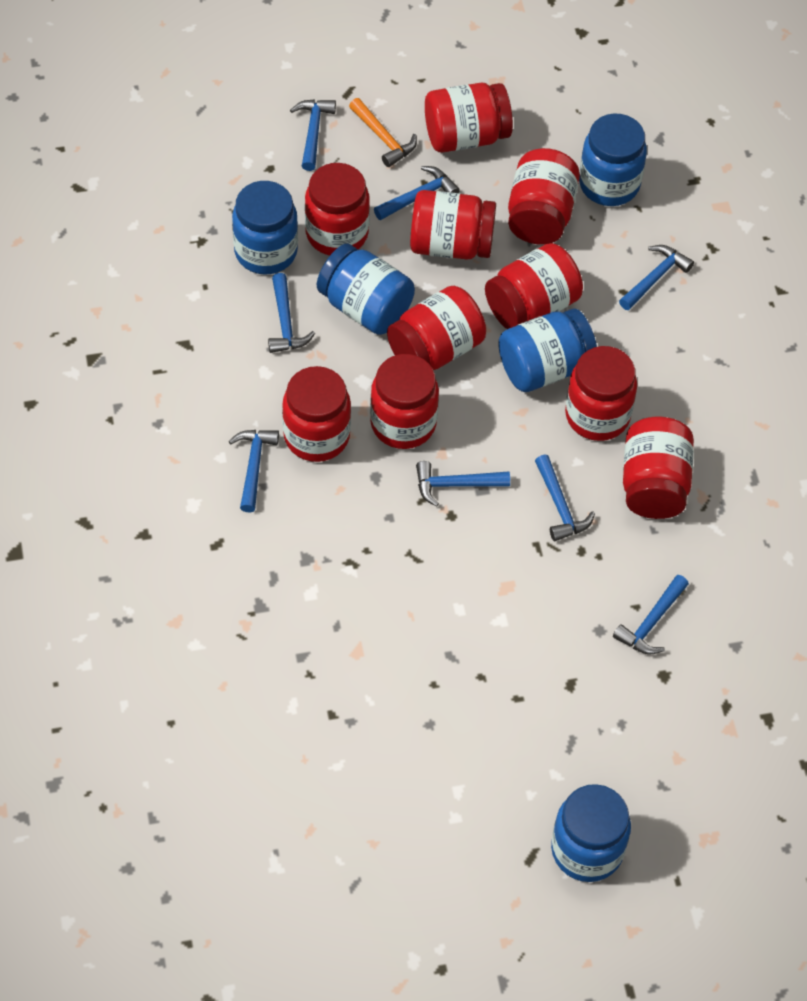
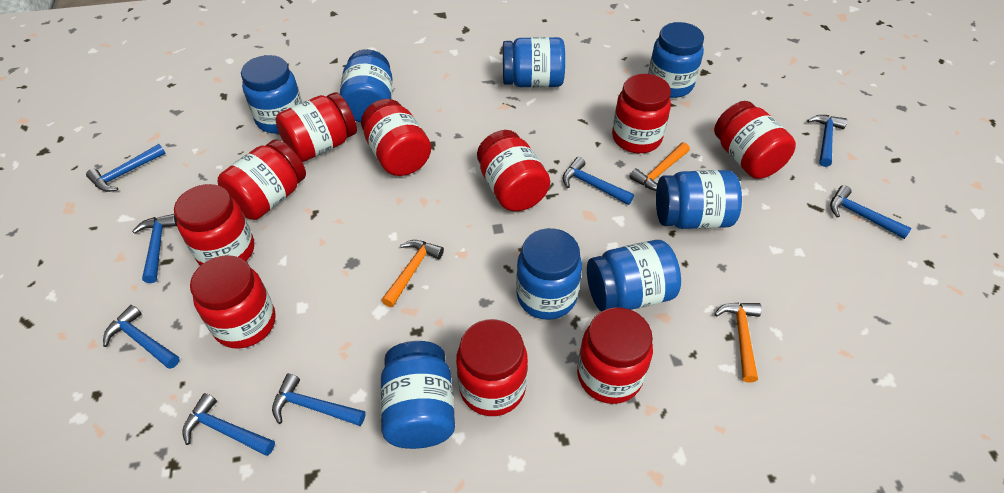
blue jar: [232,181,298,274] [317,244,415,335] [498,308,597,392] [551,784,631,882] [579,114,647,206] = 5 -> [241,55,302,133] [340,49,393,122] [380,341,455,449] [503,37,565,87] [516,228,582,320] [587,240,681,312] [648,22,704,98] [656,170,742,229] = 8
orange hammer: [349,98,417,167] = 1 -> [381,240,444,307] [630,142,690,191] [715,303,762,383] = 3

